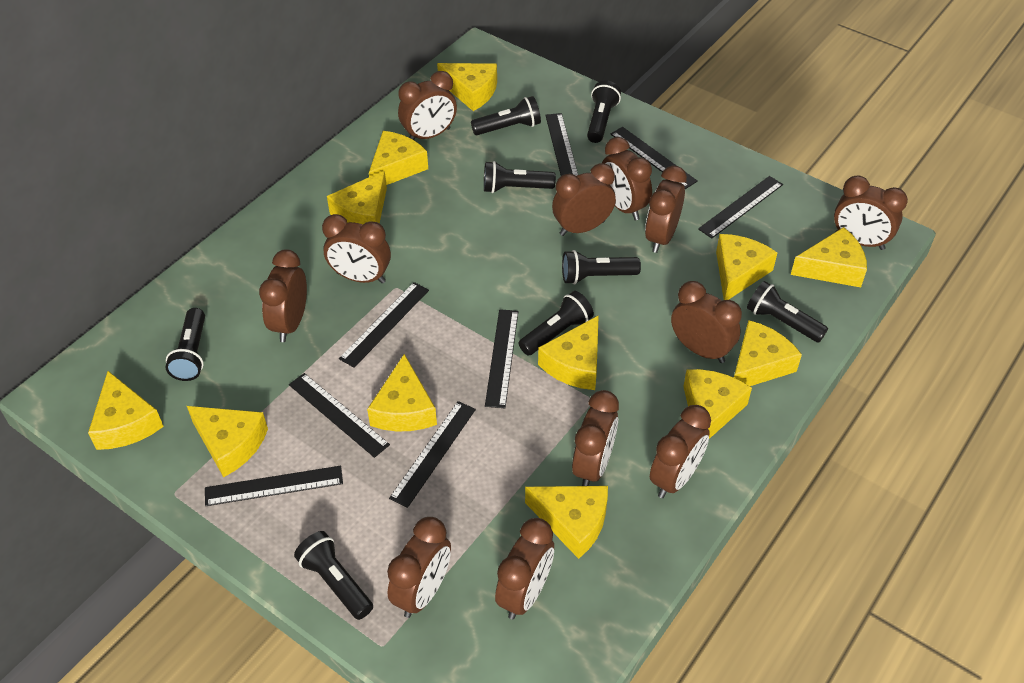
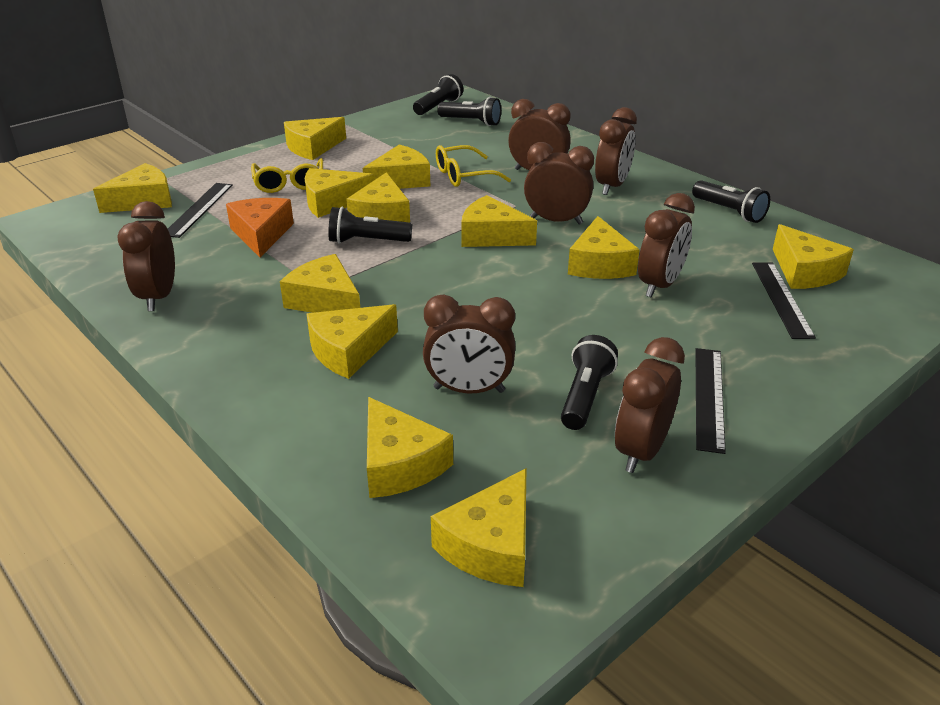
black flashlight: [165,308,205,381] [294,531,373,620] [471,96,541,135] [484,161,556,193] [519,291,594,356] [562,250,641,284] [587,80,621,143] [747,281,828,342] = 8 -> [328,207,412,244] [413,74,464,115] [437,97,501,126] [561,335,618,430] [692,180,770,223] = 5
black ruler: [205,466,343,506] [289,373,390,458] [339,282,429,368] [389,401,476,508] [485,309,518,408] [545,113,578,176] [611,127,698,189] [698,176,783,239] = 8 -> [168,183,233,238] [695,348,726,454] [752,263,816,339] = 3
brown clock: [259,249,307,342] [322,214,391,283] [387,517,451,618] [398,71,457,140] [495,518,554,620] [552,163,616,236] [572,390,619,486] [602,137,652,220] [645,166,687,253] [650,405,711,498] [671,281,742,363] [834,176,908,250] = 12 -> [117,201,175,311] [423,295,515,393] [508,99,571,170] [524,142,594,225] [595,107,637,195] [615,337,685,473] [638,193,695,298] = 7
orange cheese: none = 0 -> [226,198,294,257] = 1
yellow glasses: none = 0 -> [251,158,323,193] [436,145,511,187] = 2

